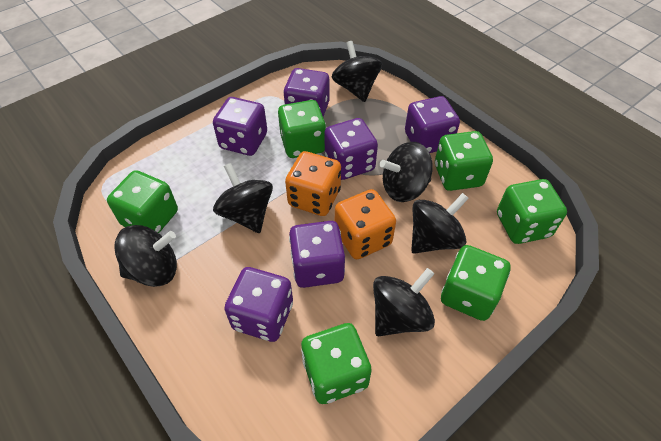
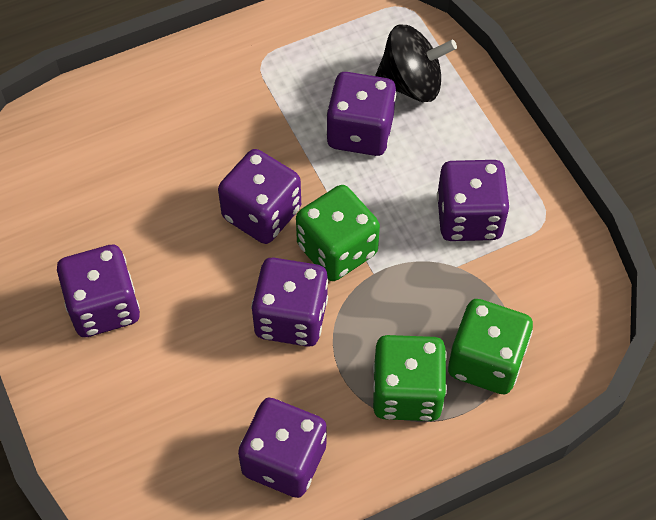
black spinning top: [114,225,177,287] [213,163,273,233] [331,41,382,102] [373,268,435,336] [380,142,433,202] [411,193,469,254] = 6 -> [375,24,457,102] = 1
green dice: [107,170,178,233] [278,100,326,158] [301,323,372,404] [435,131,493,191] [441,245,510,321] [497,179,567,244] = 6 -> [296,185,380,281] [373,335,447,421] [448,299,533,394] = 3
orange dice: [285,151,341,216] [335,189,396,259] = 2 -> none = 0

